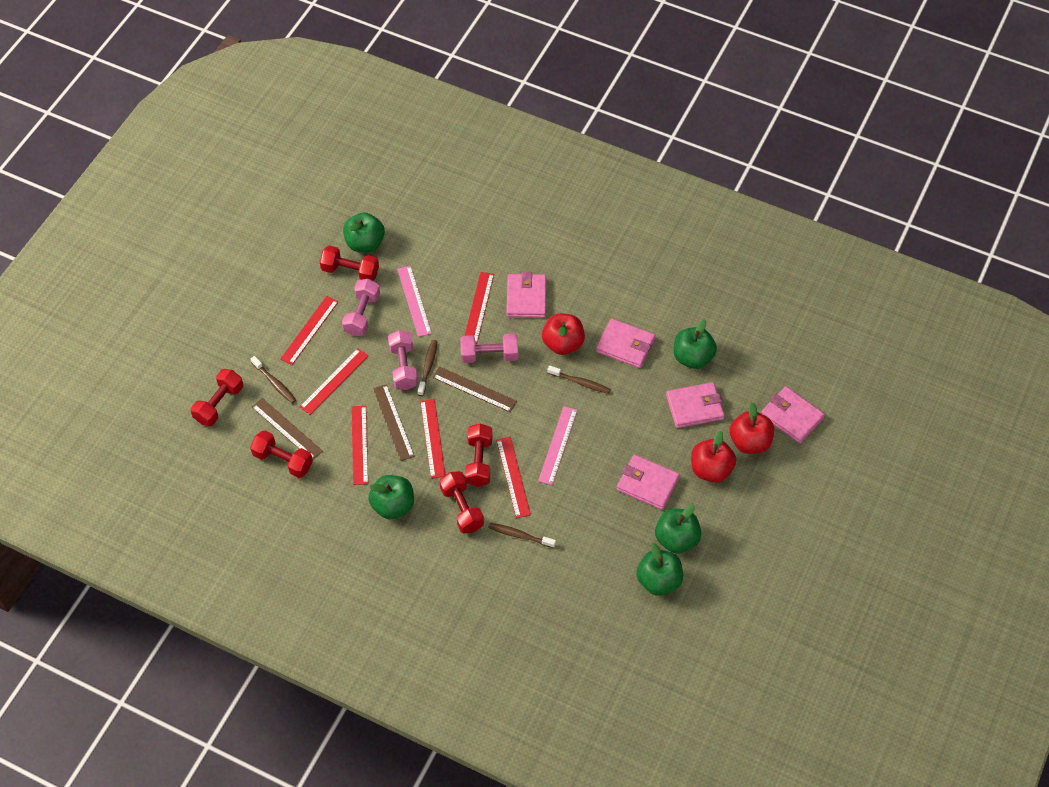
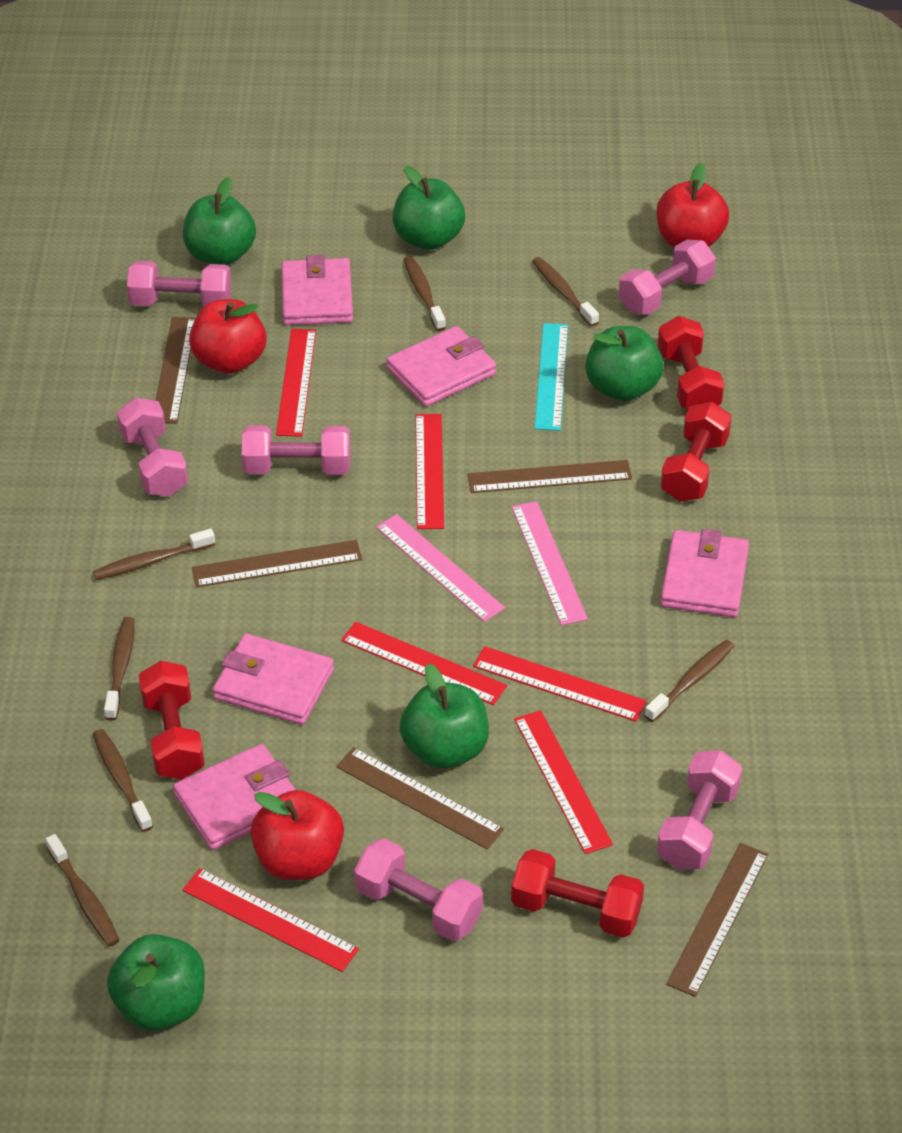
brown ruler: [252,398,323,460] [373,384,415,461] [432,367,517,412] = 3 -> [155,317,195,424] [192,540,362,588] [336,747,504,849] [467,460,632,493] [666,843,768,997] = 5
brown toothbrush: [251,356,296,404] [418,340,437,396] [488,523,556,548] [548,365,611,394] = 4 -> [46,834,120,947] [93,529,215,580] [93,729,153,832] [104,617,135,721] [404,256,446,331] [532,257,599,327] [644,640,734,722] = 7
pink dumbbell: [342,279,380,336] [388,330,418,390] [460,334,518,363] = 3 -> [117,397,188,497] [127,261,231,306] [242,425,350,475] [354,839,483,941] [619,240,716,315] [657,750,742,869] = 6
red dumbbell: [191,369,243,426] [250,430,313,478] [320,245,379,281] [440,471,484,533] [465,424,492,487] = 5 -> [139,661,205,779] [511,849,644,938] [658,316,725,409] [661,402,732,502] = 4
turquoise ruler: none = 0 -> [534,323,568,431] = 1

